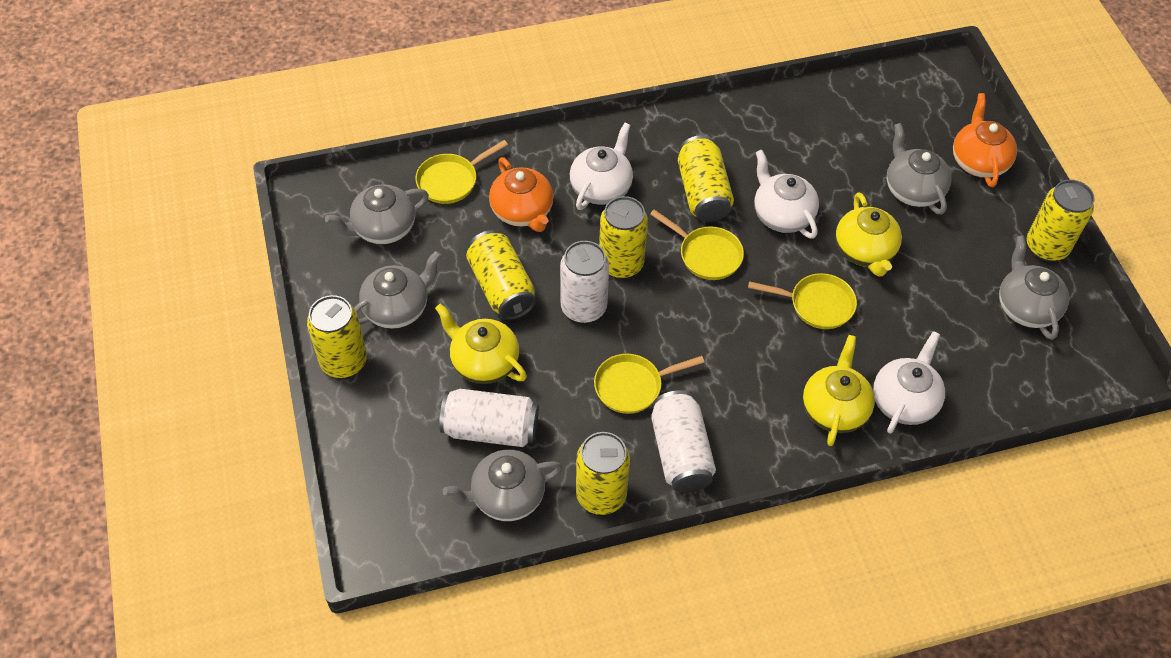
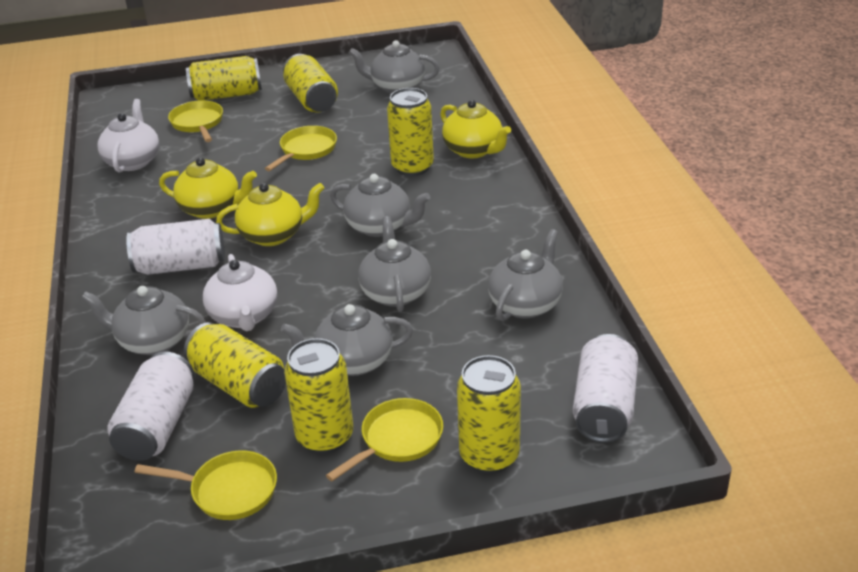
grey teapot: [325,184,429,244] [354,251,442,329] [443,450,563,521] [887,123,951,215] [999,236,1069,340] = 5 -> [81,286,206,355] [281,304,413,376] [330,174,430,237] [349,40,439,94] [358,216,431,312] [488,229,563,321] = 6
orange teapot: [489,157,553,232] [953,93,1017,187] = 2 -> none = 0
white teapot: [570,123,633,210] [754,149,819,239] [873,331,945,434] = 3 -> [97,99,159,173] [203,254,277,331] = 2

